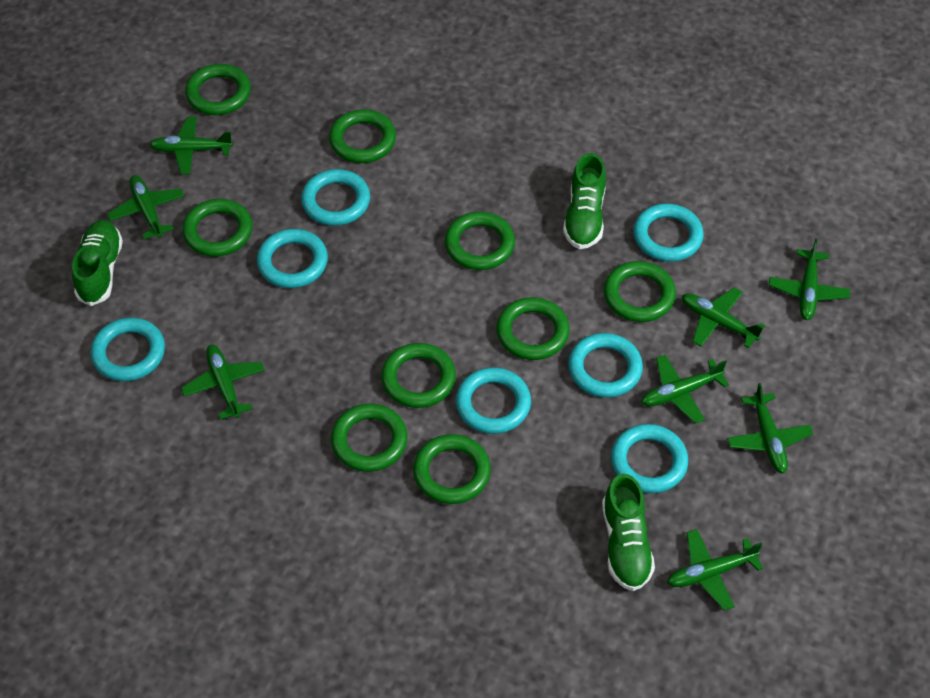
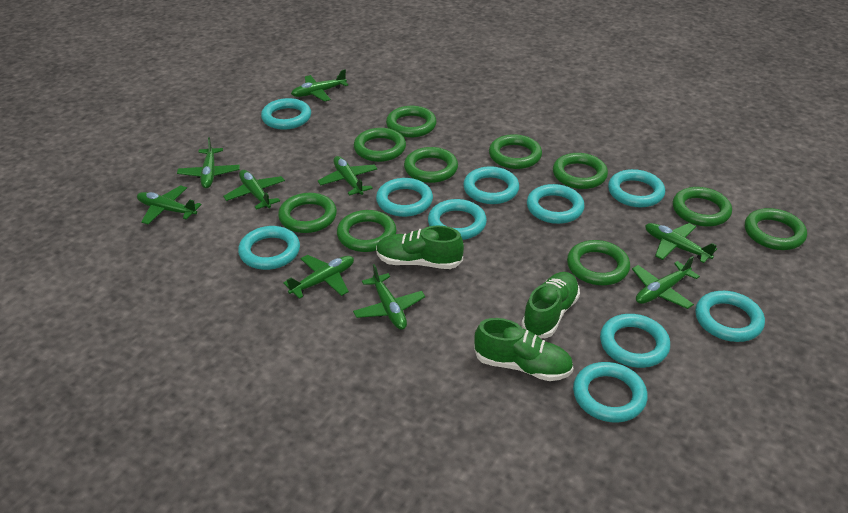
green plane: [107,175,184,239] [149,117,233,174] [181,344,265,420] [641,355,729,424] [667,529,763,611] [682,287,765,348] [727,383,813,474] [769,239,850,320] = 8 -> [137,185,202,224] [177,137,240,188] [223,170,285,210] [283,255,354,299] [291,69,348,102] [318,156,378,196] [353,264,425,330] [632,256,700,309] [645,223,717,263] = 9
green ring: [182,199,252,257] [185,64,251,115] [329,109,396,163] [331,404,408,472] [381,343,456,408] [413,434,491,504] [445,212,515,270] [496,297,570,360] [604,261,676,322] = 9 -> [278,193,337,233] [337,210,397,252] [354,128,406,162] [386,106,436,138] [404,147,458,183] [489,134,542,169] [553,153,608,189] [567,240,630,285] [673,187,732,227] [745,208,807,250] = 10
turquoise ring: [91,318,165,381] [257,229,328,288] [301,169,370,226] [456,367,531,434] [568,333,643,398] [611,424,688,493] [633,204,704,262] = 7 -> [238,226,300,270] [261,98,311,130] [376,178,433,217] [428,199,487,240] [463,166,519,204] [527,184,585,224] [573,362,648,422] [600,314,670,368] [608,169,665,207] [695,291,765,342] = 10

